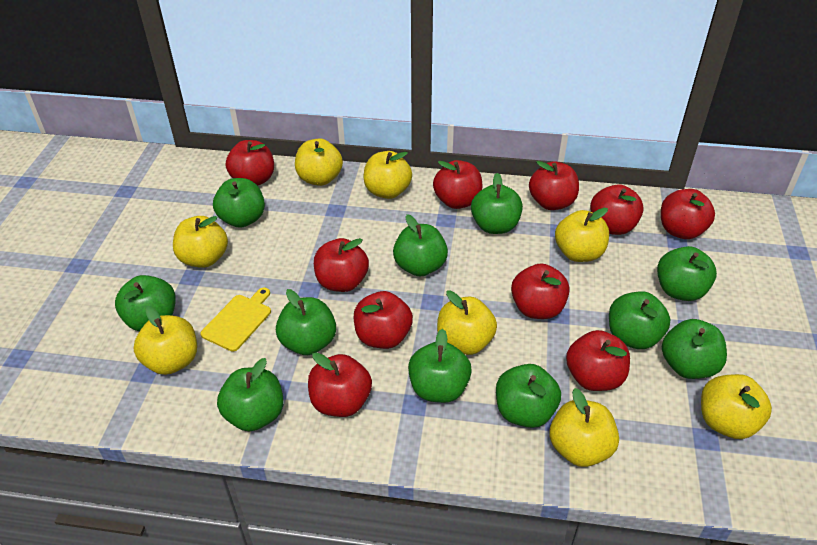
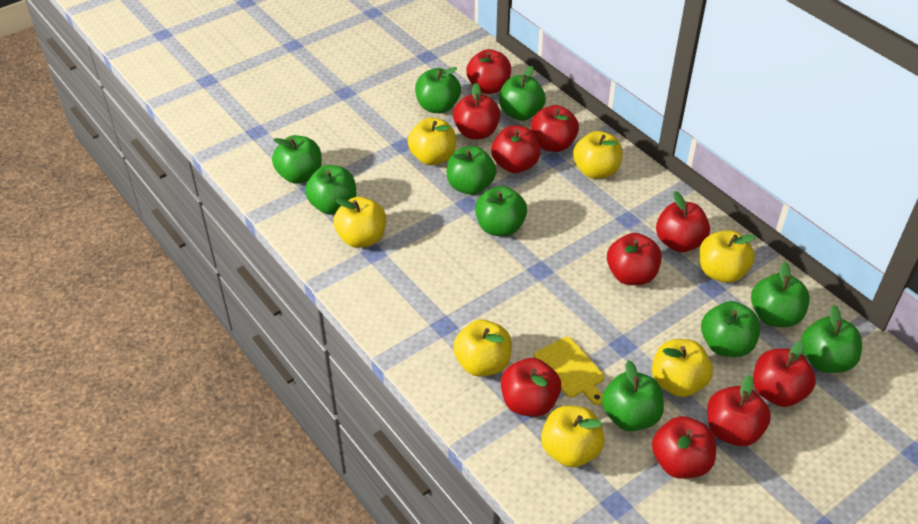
green apple: [115,275,176,331] [213,178,265,228] [217,358,284,431] [276,289,336,355] [393,214,448,277] [408,329,472,403] [471,173,523,234] [496,364,561,428] [609,291,670,349] [657,246,717,301] [662,319,727,379] = 11 -> [272,135,322,184] [305,165,356,215] [415,67,461,113] [447,146,496,195] [475,186,527,236] [499,66,546,121] [602,360,664,431] [701,301,760,357] [751,262,810,327] [801,305,862,373] = 10
yellow apple: [133,306,197,375] [173,216,228,268] [295,138,343,186] [363,151,412,199] [437,290,497,355] [549,388,619,467] [555,208,609,262] [701,374,772,439] = 8 -> [334,197,386,248] [408,118,456,165] [453,320,512,377] [541,406,605,467] [573,131,622,179] [652,339,713,397] [699,230,756,283] = 7

